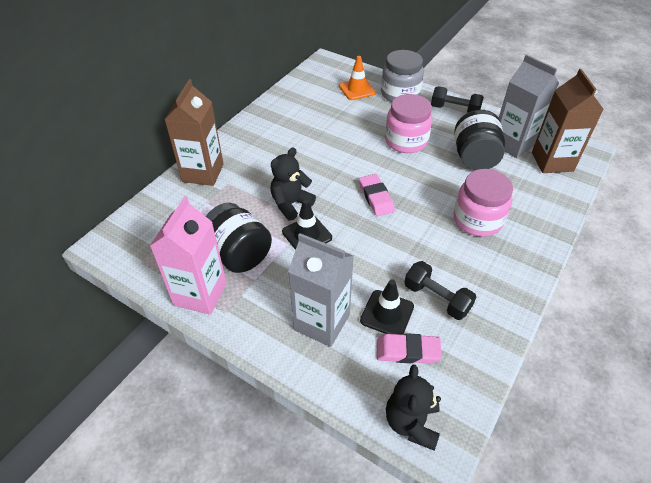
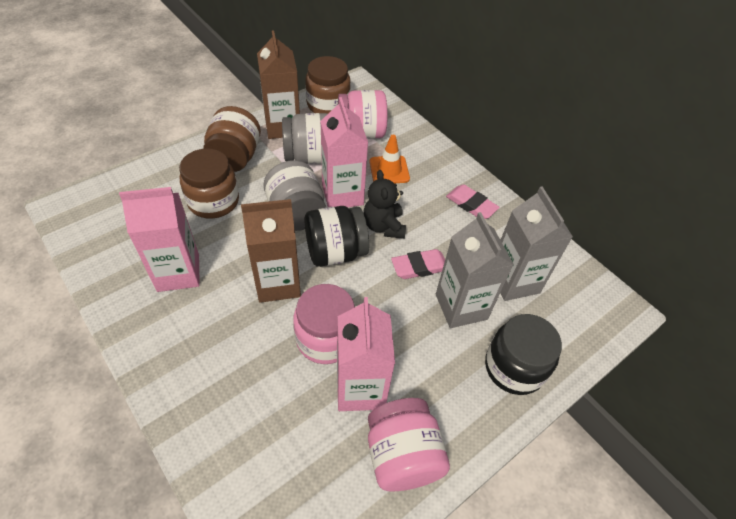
black dumbbell: [404,261,476,320] [431,86,484,113] = 2 -> none = 0
black teddy bear: [270,148,316,221] [386,365,441,451] = 2 -> [363,170,406,239] = 1
black traffic cone: [282,200,332,250] [360,279,414,335] = 2 -> none = 0
brown jar: none = 0 -> [179,149,239,219] [203,106,261,172] [305,56,351,114] = 3
grey jar: [381,50,424,102] = 1 -> [264,160,326,231] [282,113,327,164] = 2
pink carton: [150,196,227,315] = 1 -> [119,187,200,292] [320,97,368,207] [337,297,395,411] = 3
pink jar: [385,94,433,153] [454,169,513,237] = 2 -> [293,284,355,364] [338,90,388,139] [368,398,450,491] = 3

